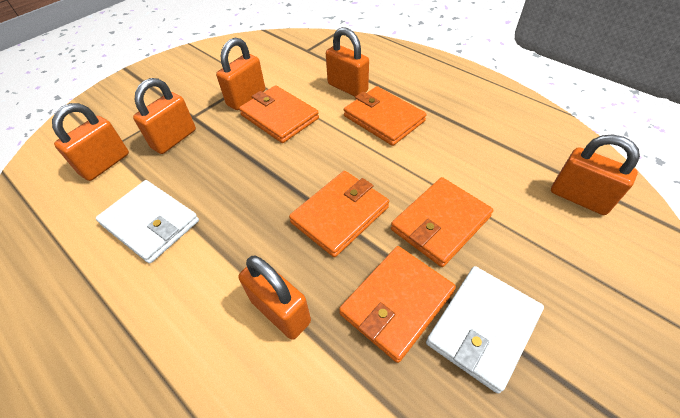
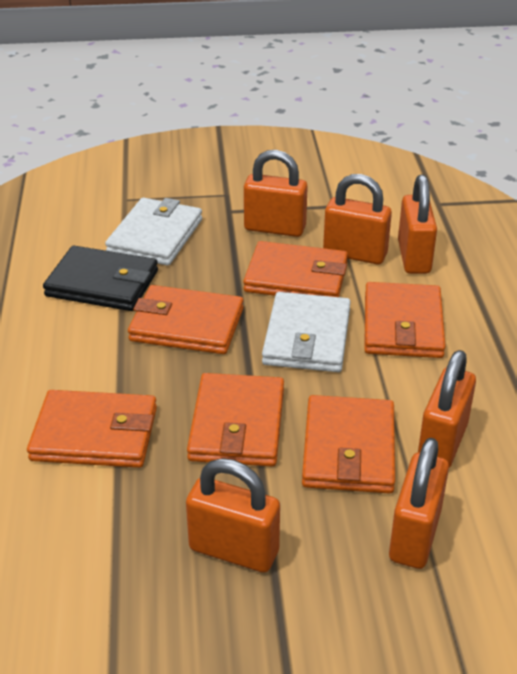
black wallet: none = 0 -> [43,246,158,311] = 1
orange wallet: [239,85,319,143] [289,171,389,257] [339,246,456,363] [344,86,427,146] [391,177,493,267] = 5 -> [27,390,157,468] [128,285,244,354] [187,373,284,466] [243,241,348,297] [302,395,395,494] [364,282,446,358] = 6

